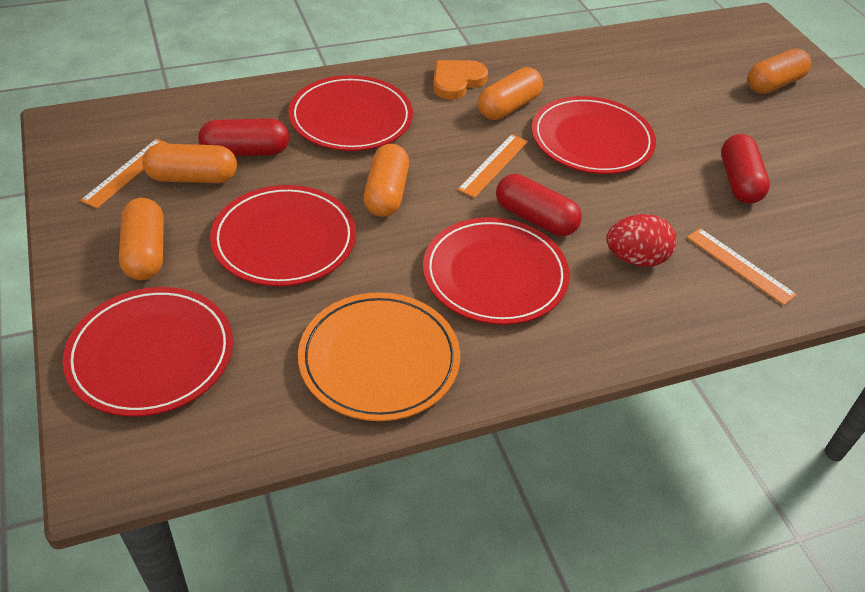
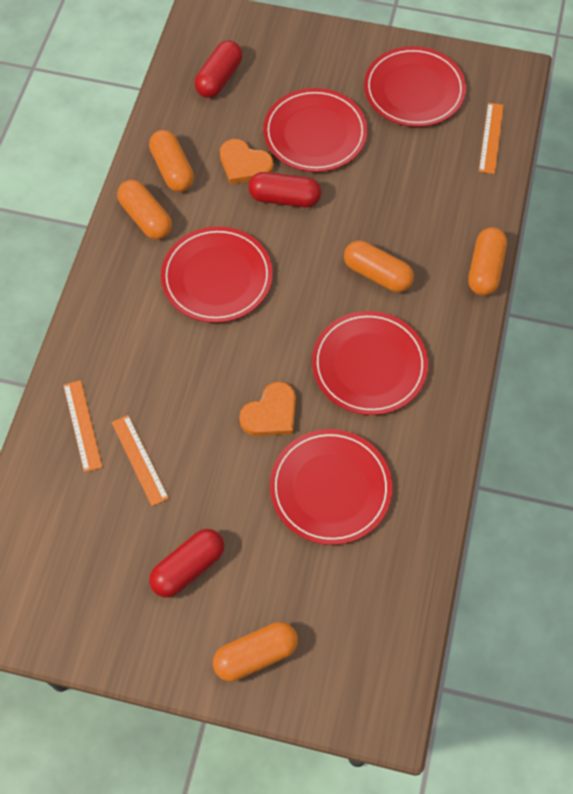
orange heart: [433,60,488,99] = 1 -> [220,139,274,184] [239,382,296,436] = 2
orange plate: [298,292,460,421] = 1 -> none = 0
red egg: [606,214,677,267] = 1 -> none = 0

